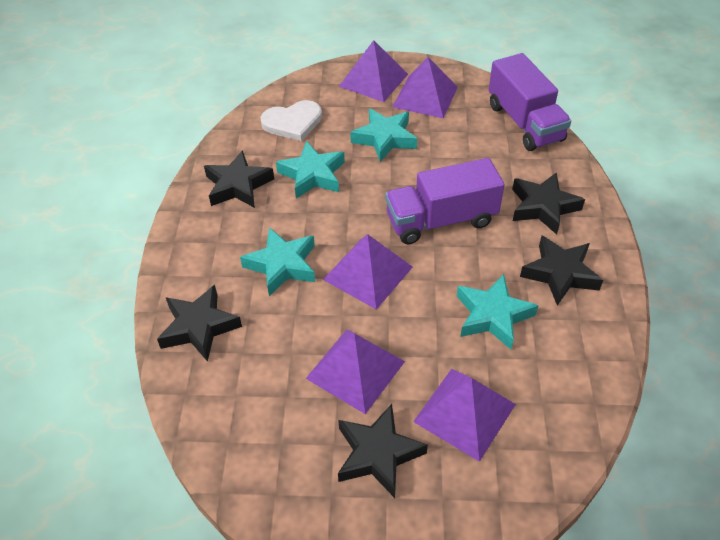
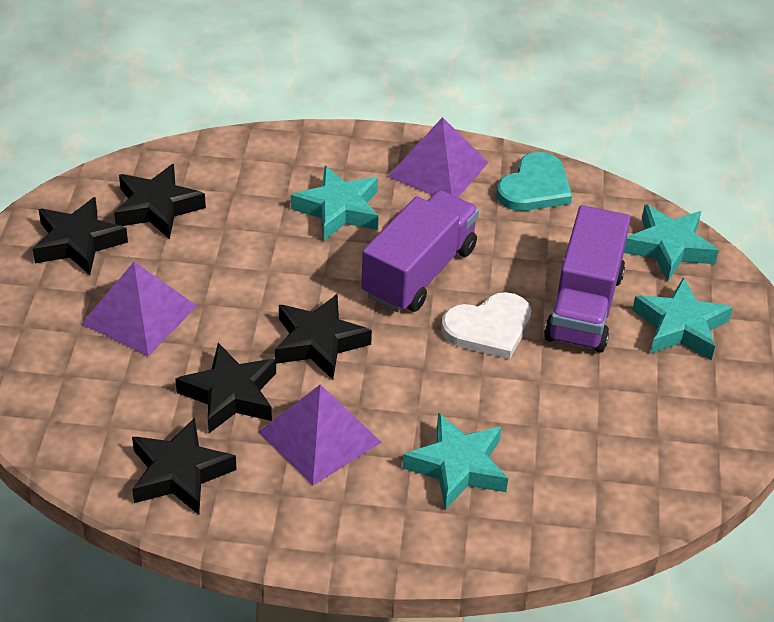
purple pyramid: [306,329,405,414] [323,234,413,310] [339,40,408,102] [393,57,458,118] [413,369,516,462] = 5 -> [81,262,197,356] [258,384,381,486] [388,117,489,197] = 3
turquoise heart: none = 0 -> [497,152,572,211] = 1

